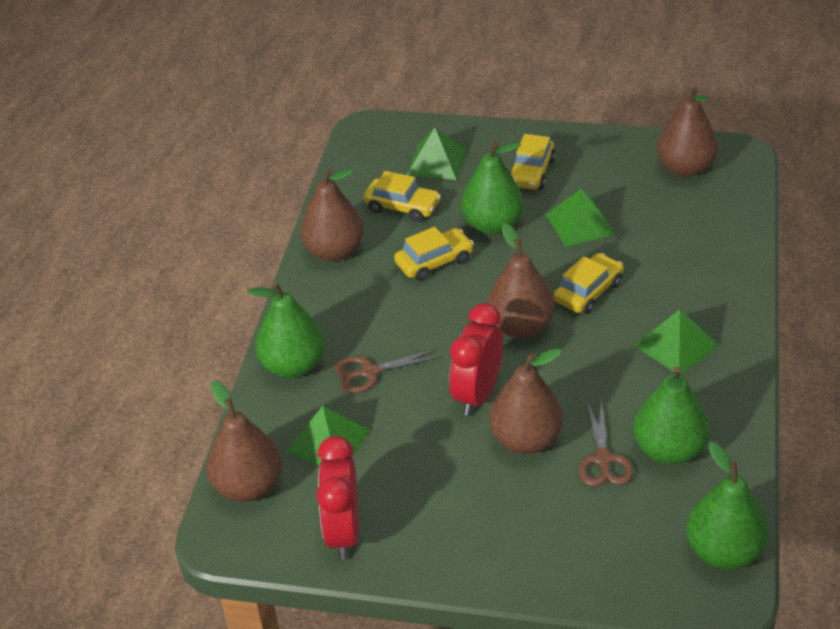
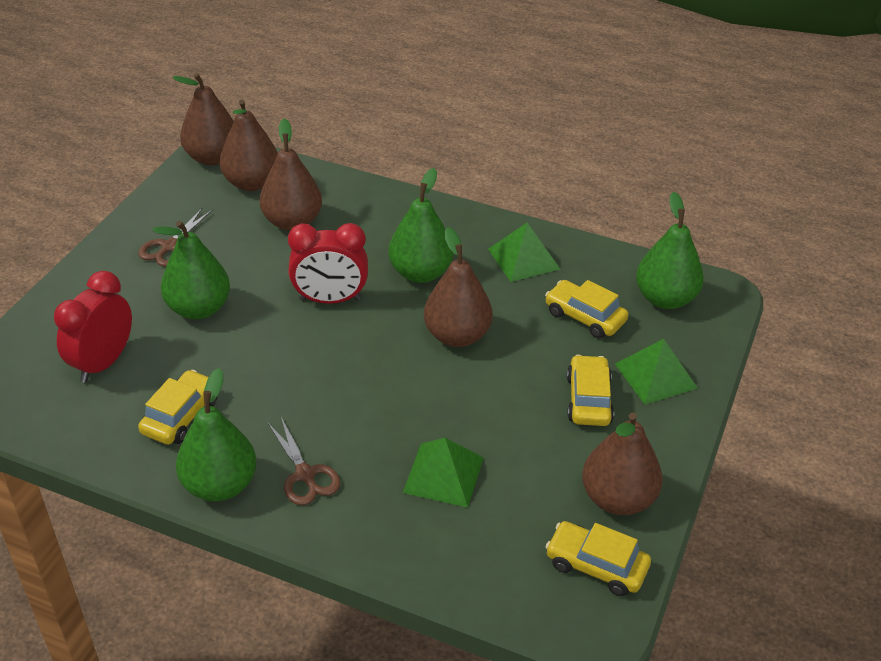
green pyramid: [286,406,370,466] [407,127,467,180] [546,189,616,247] [634,309,718,374] = 4 -> [403,438,484,508] [488,223,560,282] [615,339,698,405] = 3

